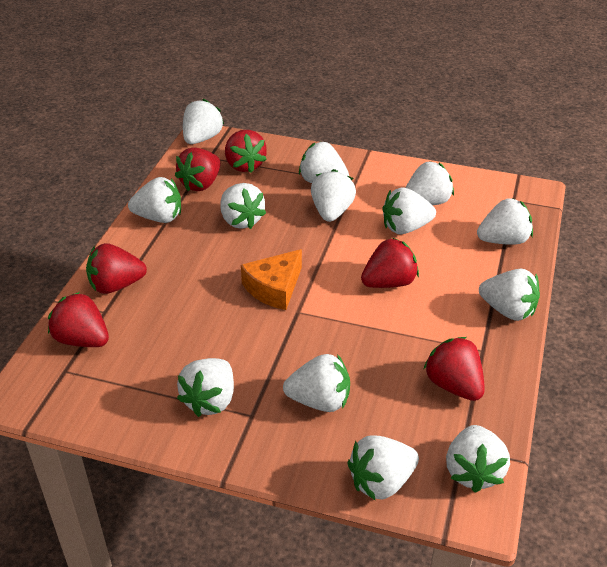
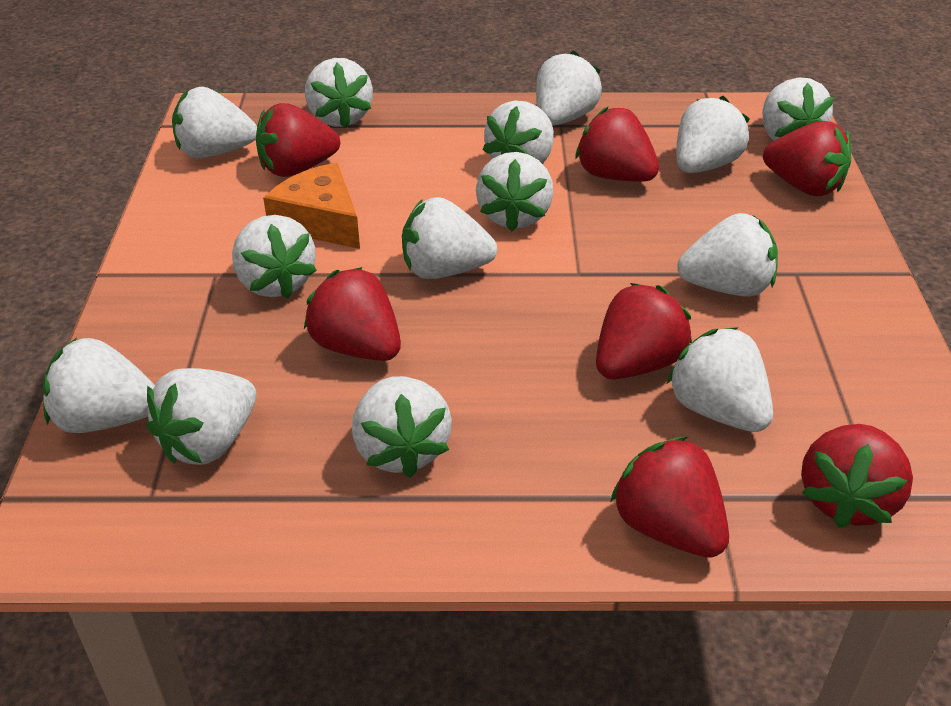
red strawberry: [48,292,109,347] [86,243,147,294] [175,147,221,191] [225,130,267,173] [361,238,419,288] [424,337,485,401] = 6 -> [256,103,340,177] [304,267,401,361] [575,107,659,182] [596,283,692,379] [610,436,729,558] [763,121,851,196] [801,424,913,528] = 7
white strawberry: [128,177,181,223] [177,358,234,417] [183,99,224,144] [220,183,266,229] [283,354,350,412] [299,142,349,183] [311,169,356,222] [348,436,419,500] [382,187,436,234] [406,161,454,205] [446,425,510,493] [477,198,533,245] [479,269,540,321] = 13 -> [43,338,155,433] [147,368,256,465] [172,87,257,158] [232,215,317,299] [305,58,373,128] [352,376,452,478] [402,197,497,279] [476,152,553,231] [483,100,554,164] [536,50,602,126] [667,327,773,432] [676,96,750,173] [677,213,778,297] [762,77,834,141] = 14

